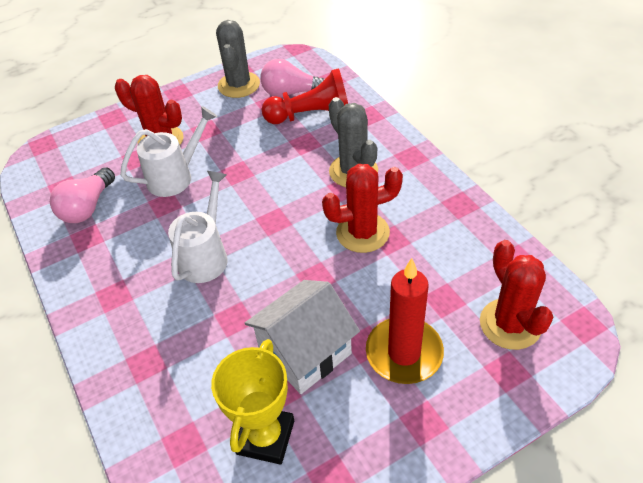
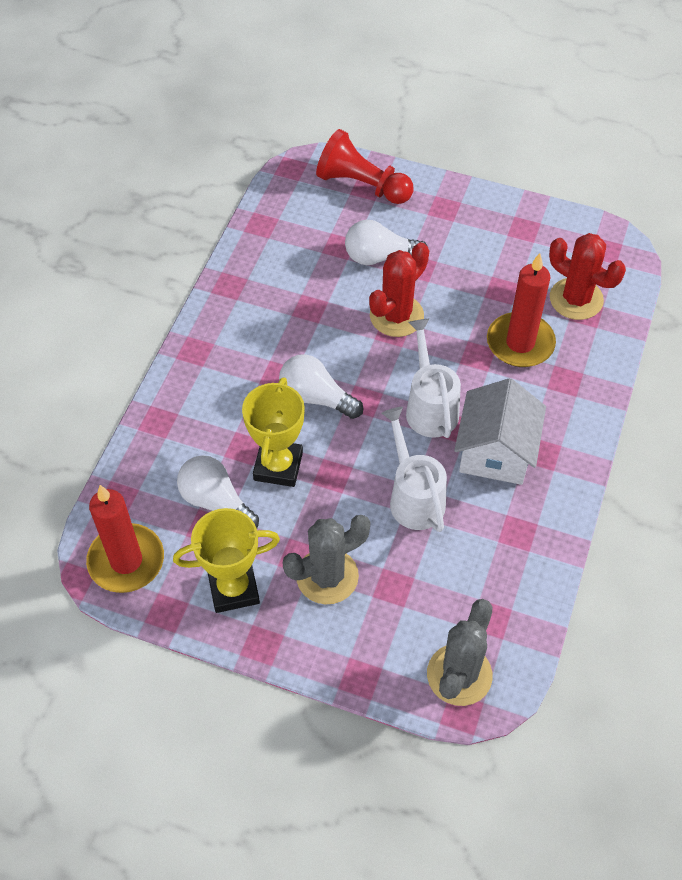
pink light bulb: [50,167,115,223] [260,59,326,97] = 2 -> none = 0
red cactus: [115,75,184,145] [322,164,403,253] [480,240,553,350] = 3 -> [369,242,429,337] [549,233,626,320] = 2
red candle: [366,258,444,384] = 1 -> [86,485,164,593] [487,253,556,367] = 2
white light bulb: none = 0 -> [177,455,259,528] [279,354,363,419] [345,220,428,265] = 3
yellow trophy: [211,339,294,465] = 1 -> [173,508,280,613] [242,377,305,487] = 2

